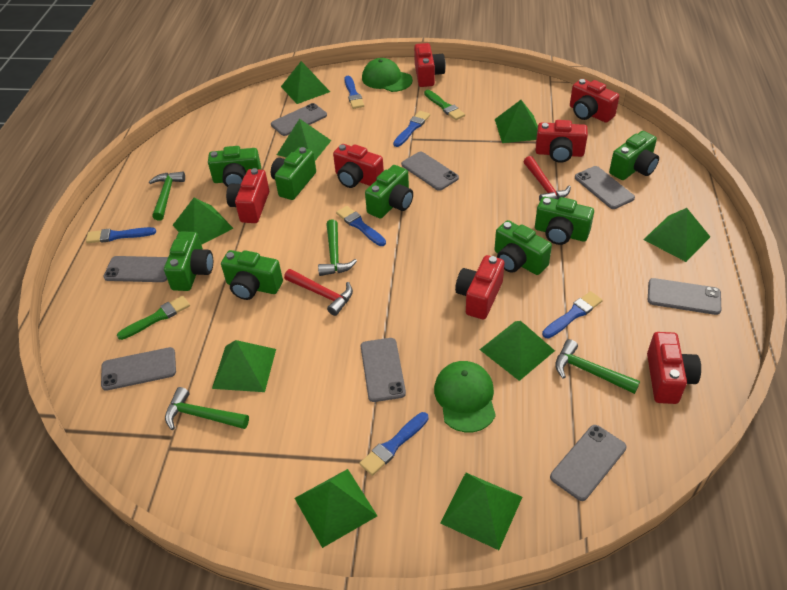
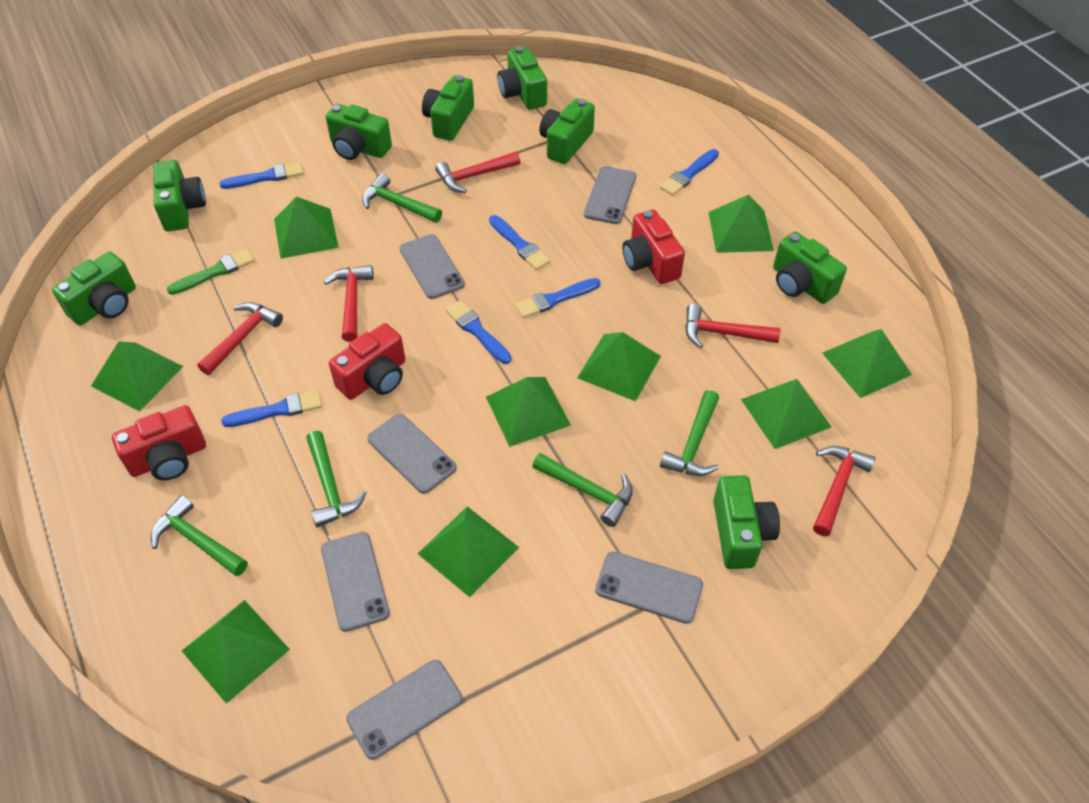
green brush: [117,296,190,340] [424,90,465,120] = 2 -> [167,248,255,295] = 1
green cap: [362,58,413,92] [434,361,496,432] = 2 -> none = 0
green hammer: [149,172,185,221] [165,387,249,430] [318,219,357,276] [555,339,640,394] = 4 -> [151,495,248,576] [306,431,367,527] [362,173,442,223] [532,453,633,527] [660,390,719,476] = 5
grey phone: [101,347,176,391] [103,256,168,282] [271,103,327,136] [361,338,406,402] [401,152,459,191] [550,425,627,501] [575,166,635,209] [648,278,721,315] = 8 -> [321,532,390,632] [346,660,463,760] [367,414,457,494] [400,234,465,299] [584,166,636,224] [595,551,703,624] = 6
red camera: [226,168,269,223] [333,144,384,188] [414,43,446,87] [455,255,504,319] [536,120,588,163] [570,79,619,123] [647,332,701,404] = 7 -> [112,405,206,480] [329,323,406,400] [622,209,685,284] = 3
red hammer: [284,269,353,316] [523,156,571,201] = 2 -> [197,302,283,375] [324,265,374,342] [435,152,520,193] [685,304,780,348] [813,446,876,536] = 5

